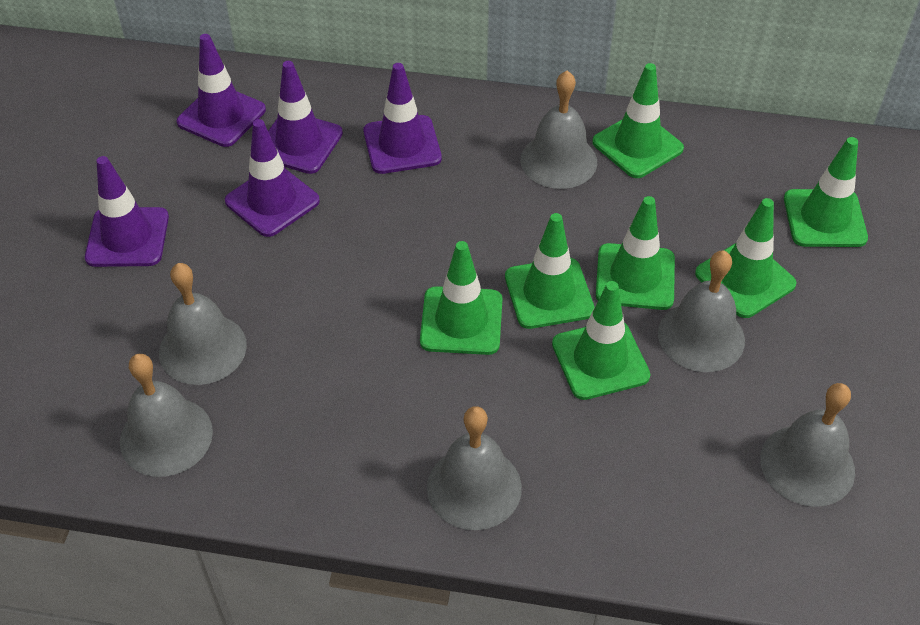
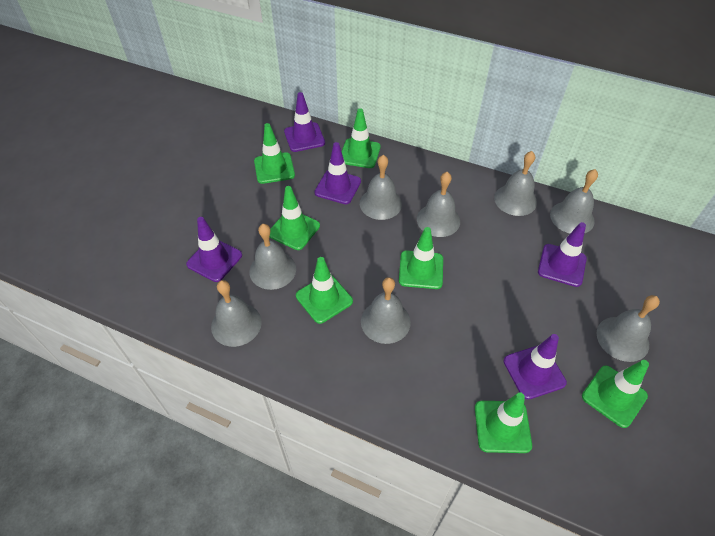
grey bell: [120,354,213,477] [159,263,247,385] [427,406,522,530] [521,71,597,189] [658,250,745,372] [760,383,855,507] = 6 -> [211,280,262,347] [249,224,296,290] [360,155,402,220] [361,277,411,344] [417,172,460,237] [494,151,537,216] [550,169,598,233] [597,295,660,362] = 8

